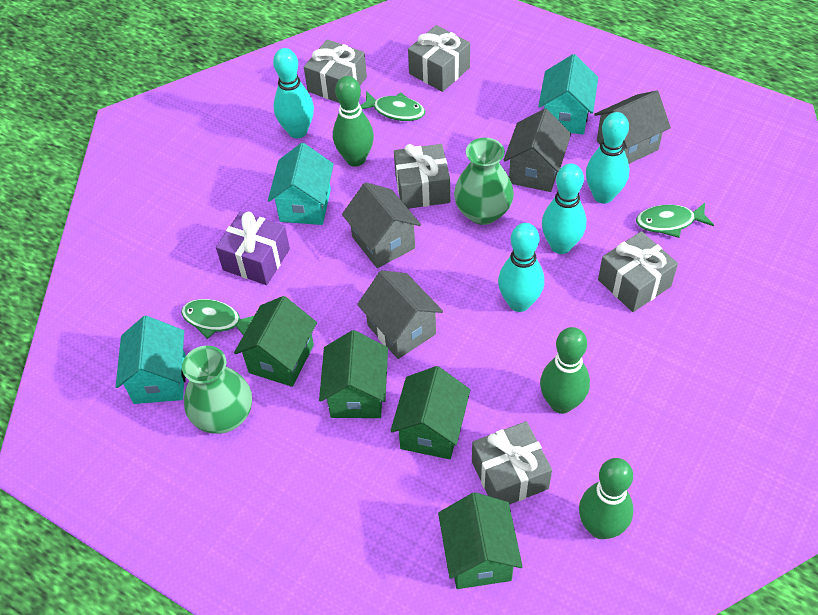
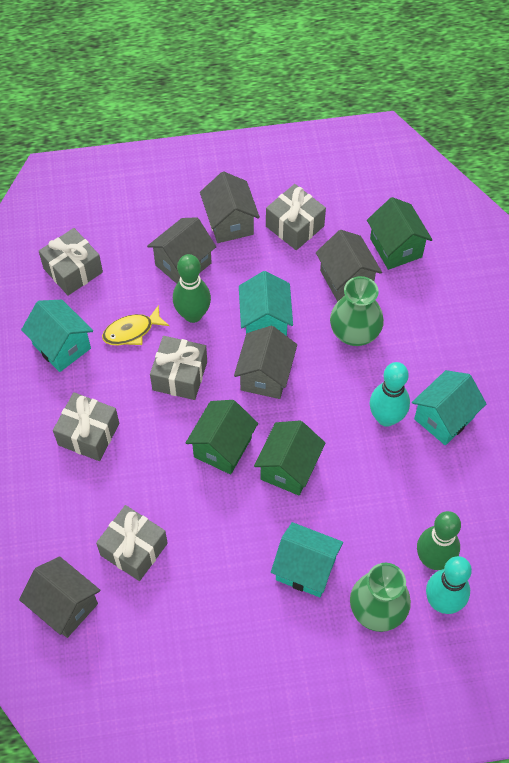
green bowling pin: [333,76,374,167] [540,327,590,414] [579,458,634,539] = 3 -> [173,254,211,323] [417,511,461,570] = 2
green fish: [181,299,255,339] [360,91,425,121] [636,203,714,238] = 3 -> none = 0
green house: [234,296,317,387] [319,330,388,418] [390,366,470,459] [438,492,523,589] = 4 -> [186,400,258,475] [254,420,325,496] [367,197,433,270] = 3
grey house: [342,182,421,268] [357,270,443,359] [504,109,571,192] [594,91,671,164] = 4 -> [19,556,100,638] [147,217,216,284] [200,171,260,243] [234,326,297,399] [316,230,382,302] = 5
purple gift: [216,211,290,285] = 1 -> none = 0
turquoise bowling pin: [273,48,314,138] [498,223,544,312] [542,163,586,254] [586,112,629,204] = 4 -> [370,362,410,427] [426,556,472,614] = 2
turquoise house: [115,316,186,404] [268,143,334,225] [538,54,598,135] = 3 -> [21,300,93,372] [239,271,293,336] [271,522,343,597] [412,370,486,445] = 4
yellow fish: none = 0 -> [102,305,169,345] = 1

